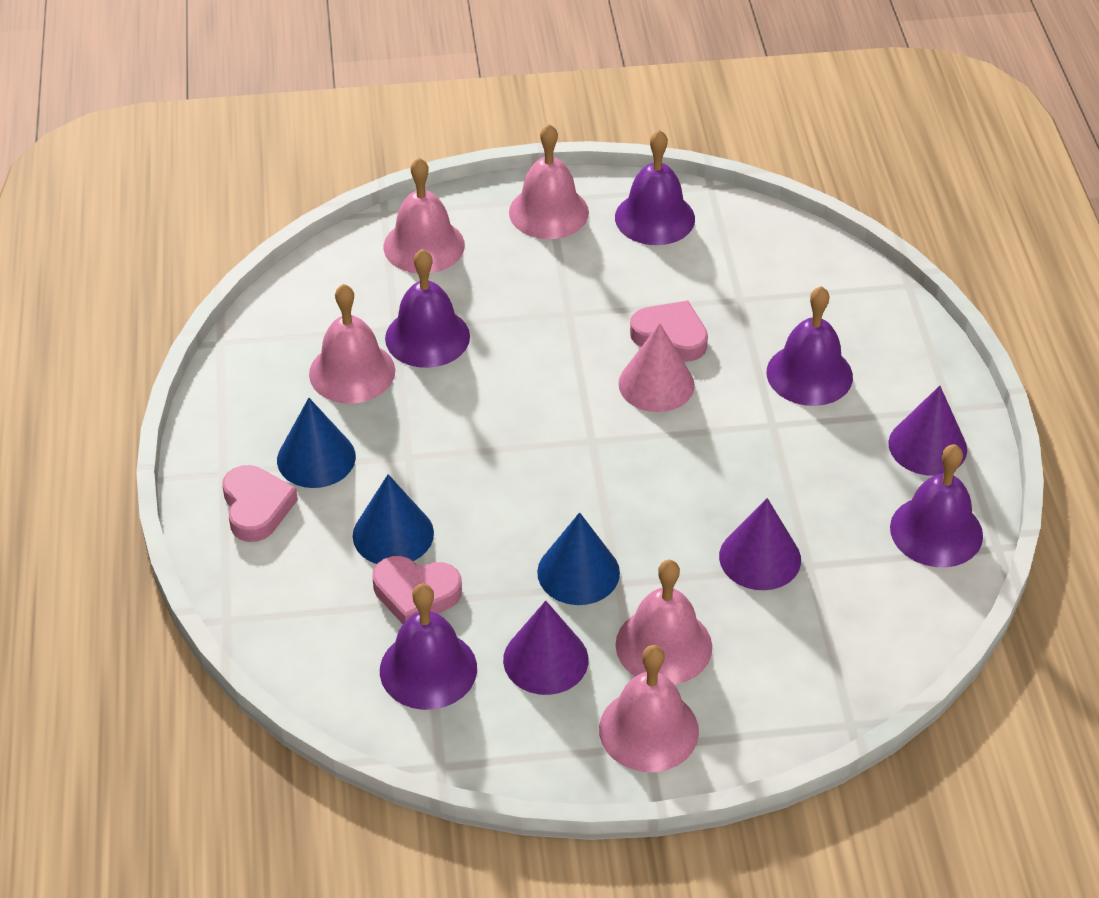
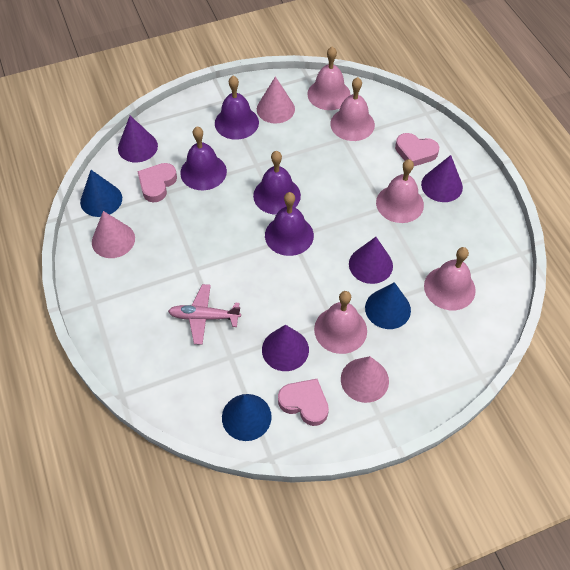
pink cone: [618,323,695,412] = 1 -> [92,211,135,258] [257,77,295,124] [341,356,389,403] = 3
pink plane: none = 0 -> [168,284,241,345] = 1
purple bell: [380,584,477,710] [385,249,470,368] [615,130,695,245] [767,286,853,406] [890,444,983,567] = 5 -> [180,127,227,190] [215,76,259,140] [253,151,301,215] [265,192,314,256] = 4
purple cone: [503,601,589,695] [719,498,801,590] [888,386,967,476] = 3 -> [118,116,158,162] [262,325,309,371] [349,237,393,284] [421,155,463,202] = 4

